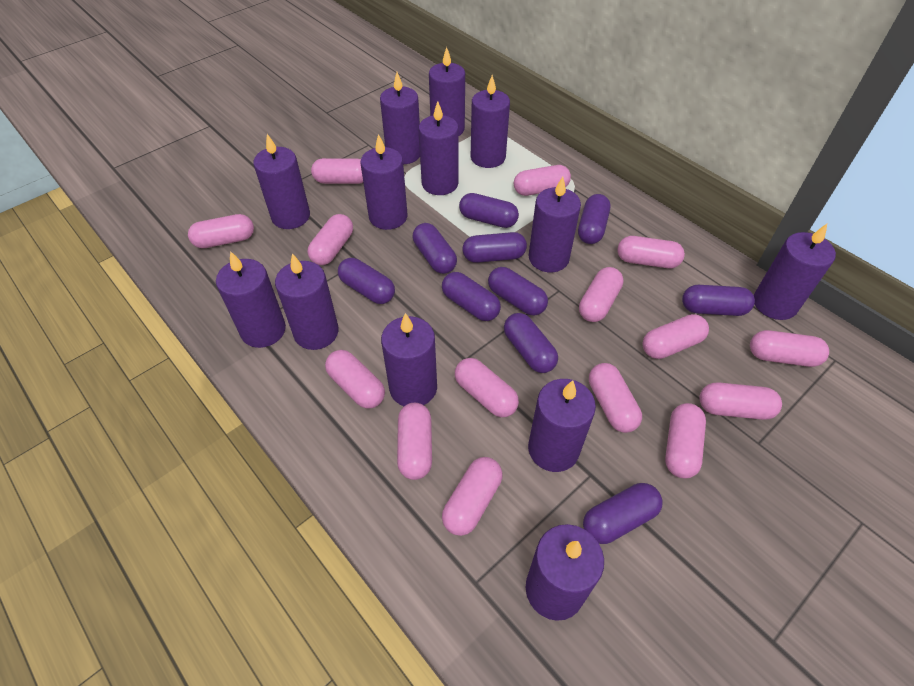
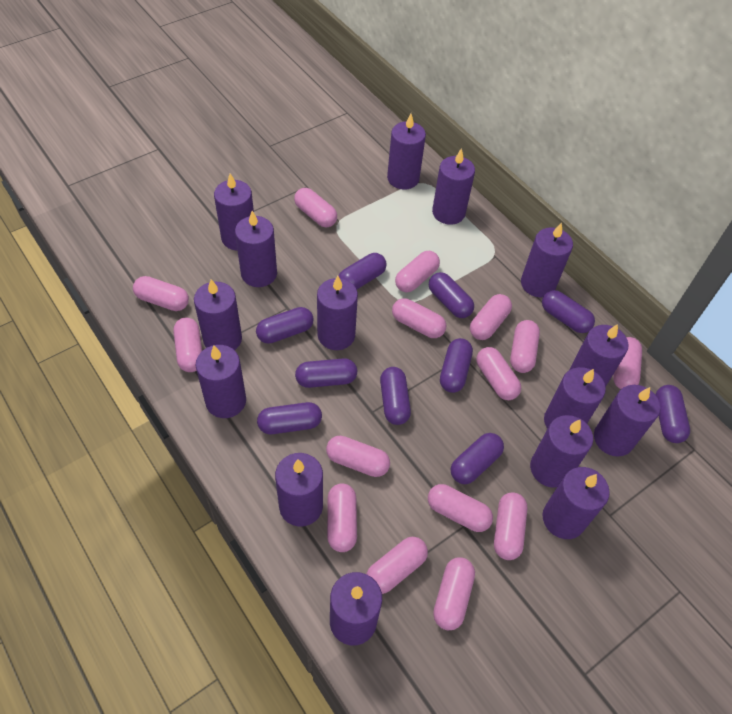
purple candle: [216,251,286,348] [253,134,310,229] [275,254,339,350] [360,134,407,230] [380,72,420,164] [381,313,437,406] [419,101,459,195] [429,47,465,136] [471,75,510,168] [525,524,604,621] [528,379,596,472] [529,176,581,272] [754,224,836,320] = 13 -> [194,279,242,350] [196,345,246,418] [214,173,254,250] [235,211,277,287] [275,453,323,527] [317,276,358,350] [330,572,382,645] [387,114,426,190] [432,148,475,225] [521,222,573,298] [530,415,593,488] [543,467,610,539] [544,367,606,429] [569,324,628,387] [594,385,661,457] = 15

